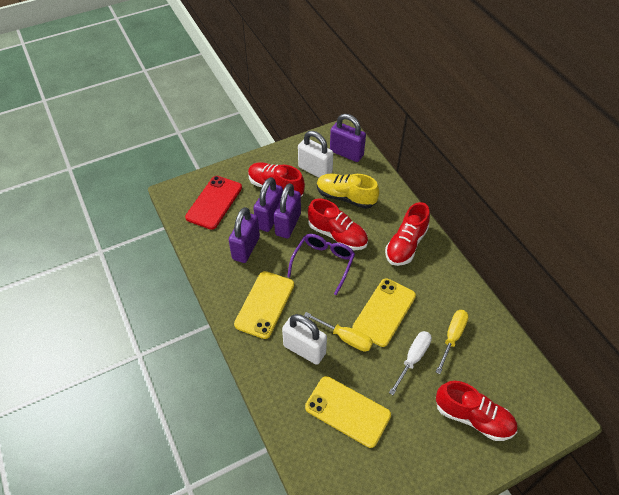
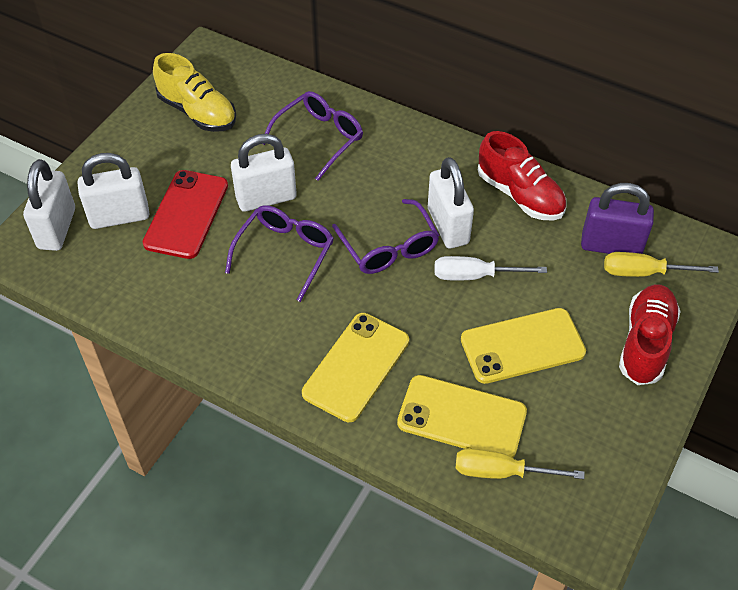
purple glasses: [287,234,355,295] = 1 -> [225,205,334,302] [264,91,363,181] [332,199,439,274] = 3
purple padlock: [229,207,260,263] [253,177,283,232] [274,183,301,238] [330,114,366,162] = 4 -> [581,183,654,254] = 1
red shoe: [248,162,305,196] [308,199,368,250] [385,202,430,266] [436,381,517,441] = 4 -> [478,131,566,221] [619,284,681,385] = 2
white padlock: [282,314,327,365] [298,131,333,177] = 2 -> [23,159,75,251] [78,153,149,229] [231,134,297,212] [428,157,474,249] = 4

